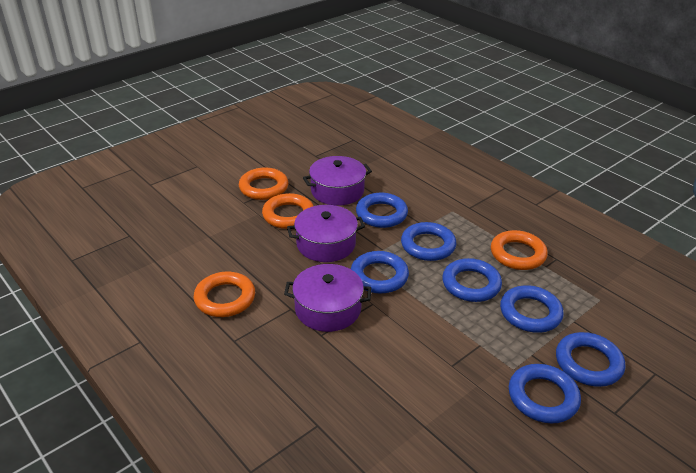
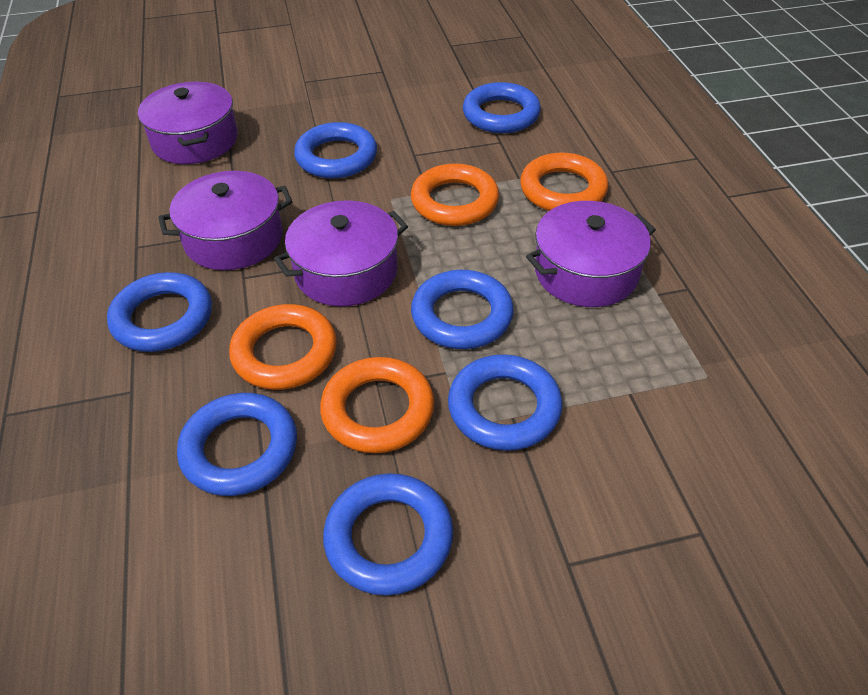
purple pot: [284,264,371,332] [287,205,365,262] [303,156,372,206] = 3 -> [138,82,238,164] [158,171,292,270] [274,200,408,306] [526,201,656,307] = 4

